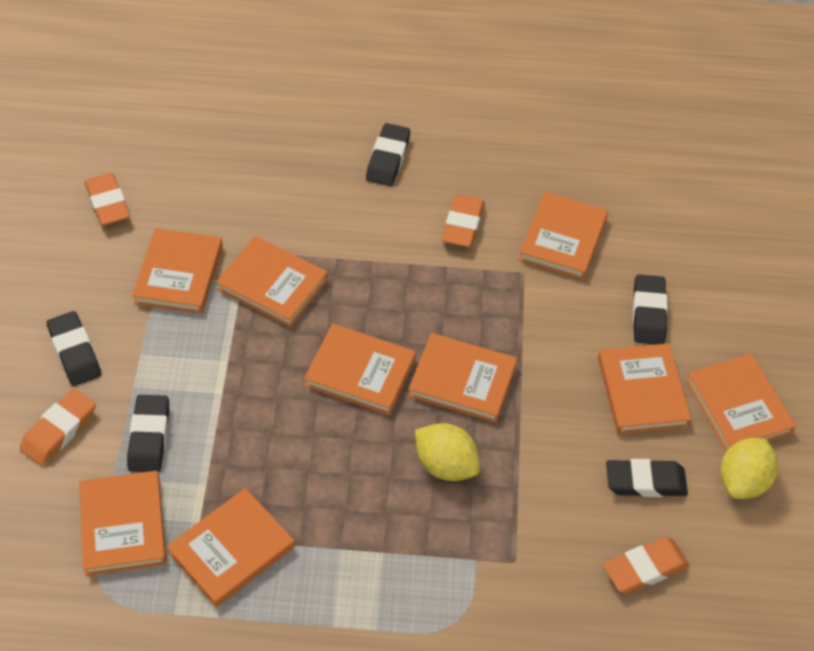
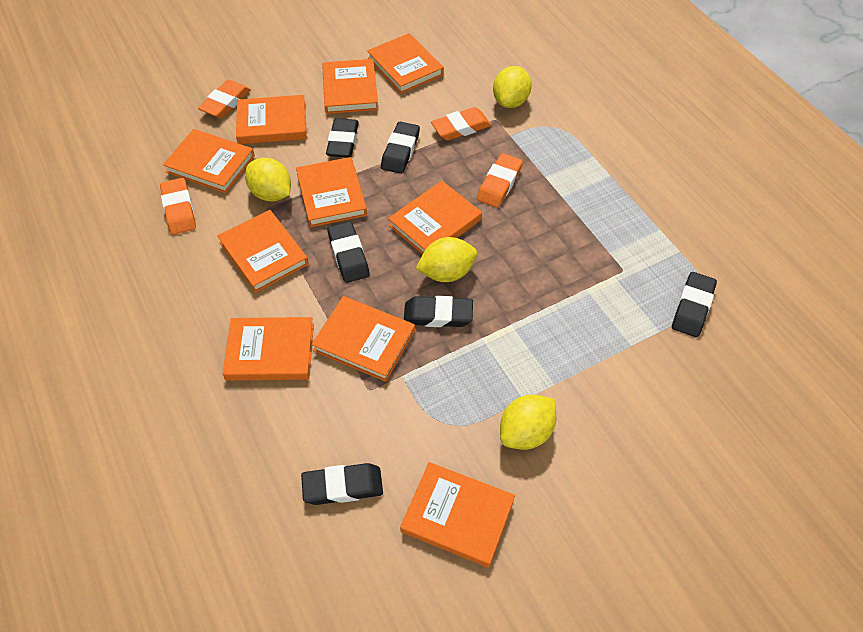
black eraser: [47,311,101,386] [127,395,169,472] [366,123,410,186] [606,459,688,497] [633,274,668,344] = 5 -> [301,463,383,505] [326,118,359,157] [327,222,370,283] [381,122,420,174] [404,296,473,327] [672,272,717,337] = 6
orange book: [79,471,166,576] [132,228,223,314] [166,488,295,607] [216,236,328,327] [304,324,416,415] [408,333,517,423] [519,192,608,280] [598,343,691,434] [686,354,796,452] = 9 -> [163,129,255,193] [217,210,309,293] [222,317,314,381] [236,95,307,144] [296,157,367,227] [312,296,415,382] [322,59,378,114] [367,33,444,94] [388,181,482,255] [400,462,515,568] = 10
yellow lemon: [415,423,480,481] [720,438,778,499] = 2 -> [245,158,291,201] [416,237,477,282] [493,66,532,108] [500,395,556,450] = 4

